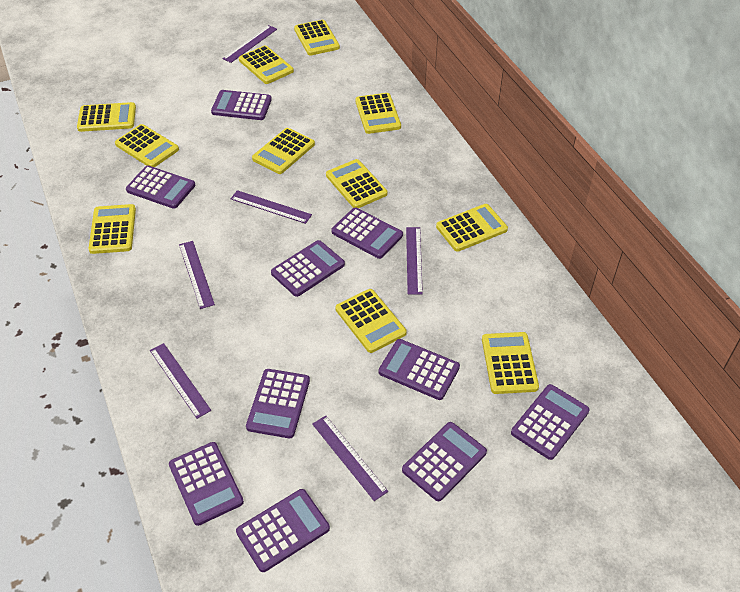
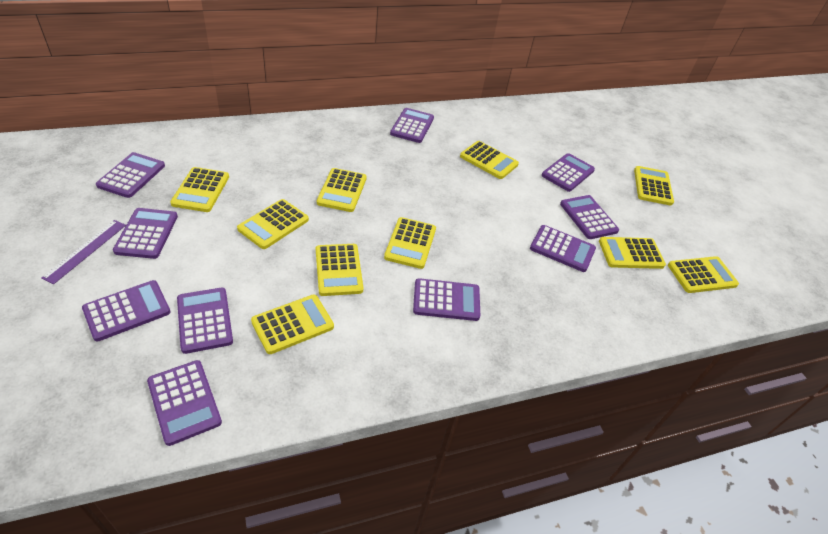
purple ruler: [150,343,211,419] [179,241,215,309] [222,25,277,63] [231,190,312,224] [312,416,388,501] [406,227,423,294] = 6 -> [41,220,126,284] = 1
yellow calculator: [77,102,136,132] [88,204,136,254] [115,124,179,167] [239,45,294,84] [252,128,315,174] [294,20,340,56] [326,159,387,208] [335,289,407,353] [355,93,401,134] [436,204,508,252] [482,332,539,394] = 11 -> [170,167,229,212] [237,199,309,249] [251,294,334,354] [316,244,363,296] [317,168,367,212] [384,217,436,269] [460,141,519,179] [599,237,666,269] [634,166,674,205] [668,256,739,293] = 10

